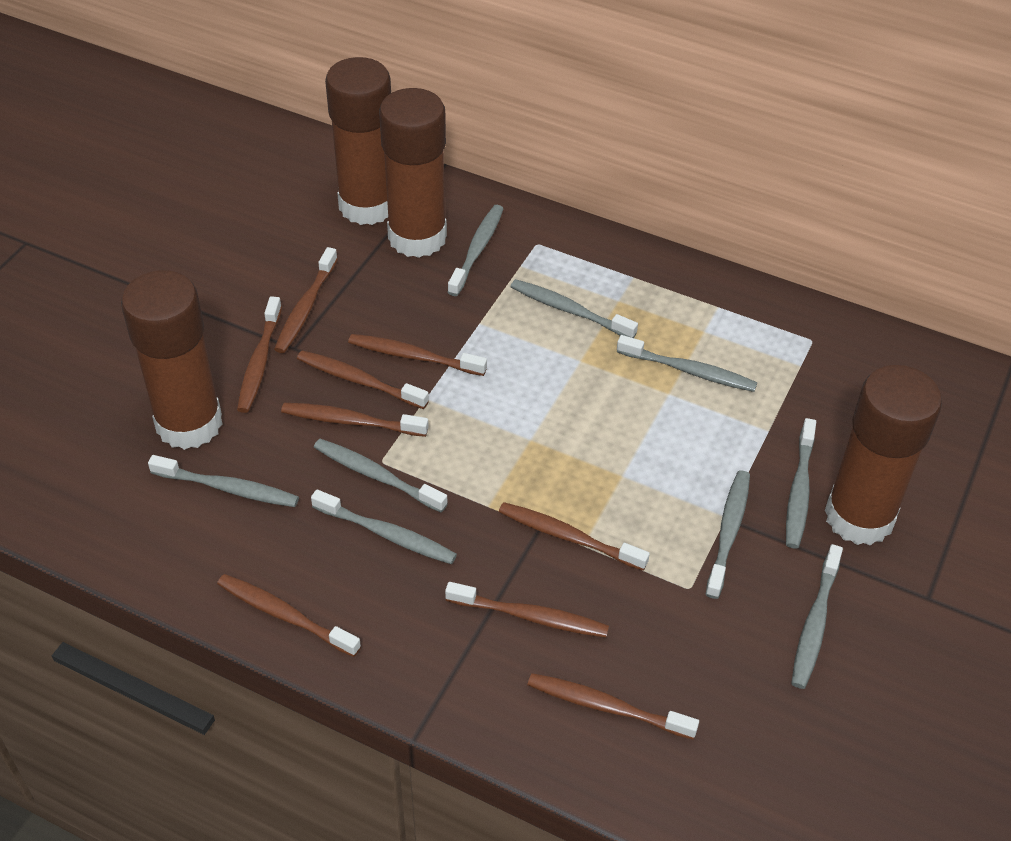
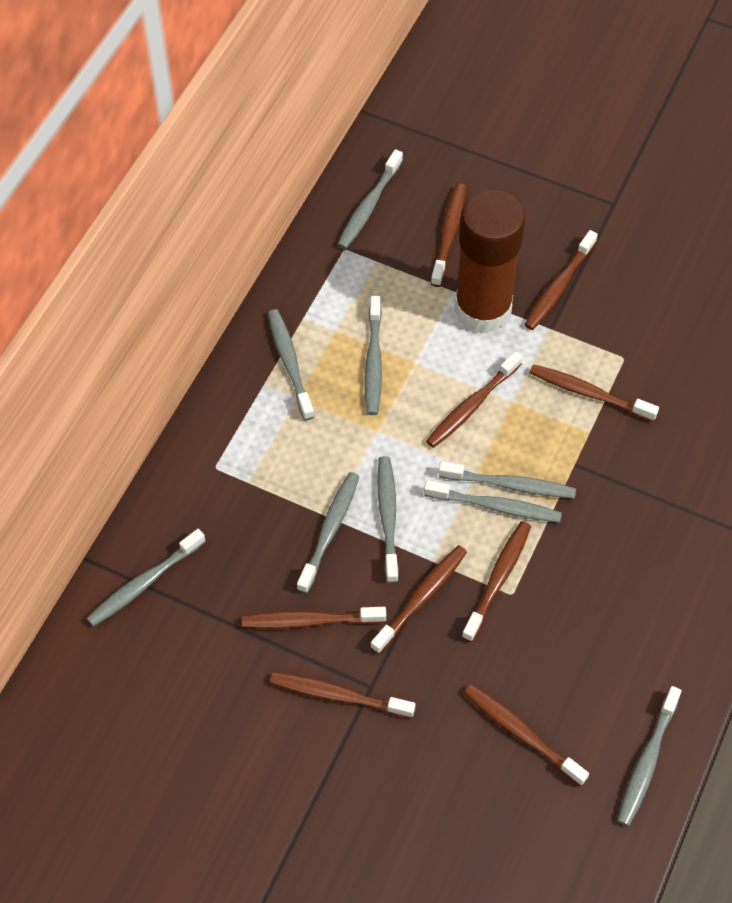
brown glue stick: [121,270,223,450] [325,57,391,225] [379,88,447,258] [825,365,942,546] = 4 -> [455,190,525,334] = 1

